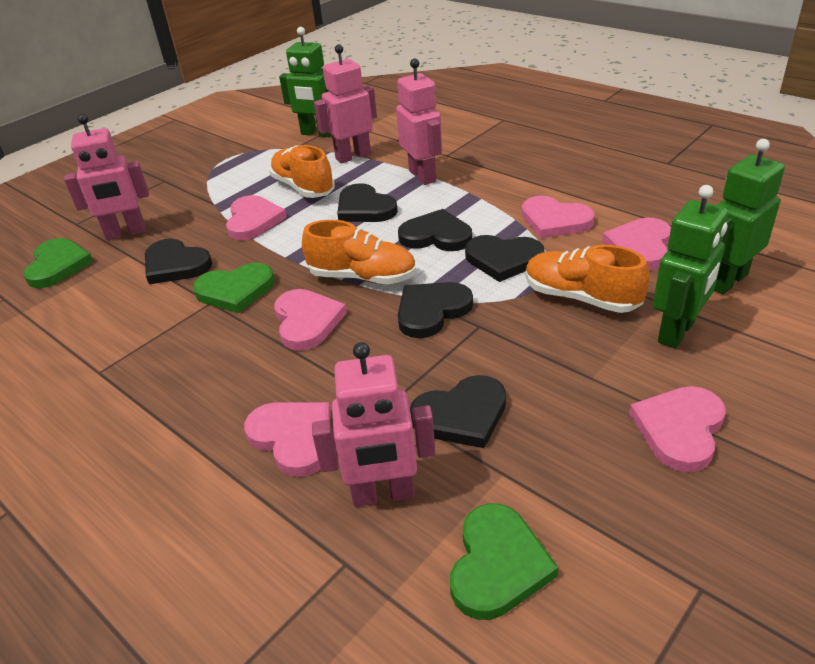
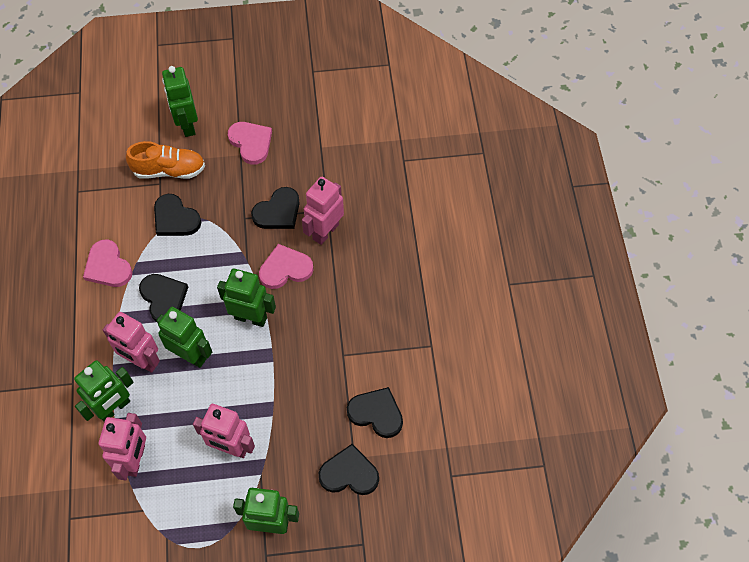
black heart: [145,239,212,284] [337,183,398,222] [398,209,472,251] [398,282,473,338] [410,375,506,448] [465,235,545,282] = 6 -> [139,274,188,322] [154,194,201,236] [251,187,300,229] [319,444,379,495] [347,387,403,438] = 5
green heart: [23,238,94,288] [193,263,275,313] [450,503,559,620] = 3 -> none = 0
green robot: [279,27,331,137] [653,185,729,349] [714,139,785,294] = 3 -> [74,360,134,422] [156,307,212,368] [162,66,198,137] [217,269,276,327] [233,488,299,534] = 5
orange shoe: [269,145,335,198] [302,220,416,284] [526,245,649,313] = 3 -> [126,141,205,179] = 1
pink heart: [226,195,287,240] [244,402,331,477] [274,289,347,351] [522,196,595,239] [602,218,671,270] [629,386,726,472] = 6 -> [83,240,133,287] [228,122,272,165] [259,244,314,289] = 3

